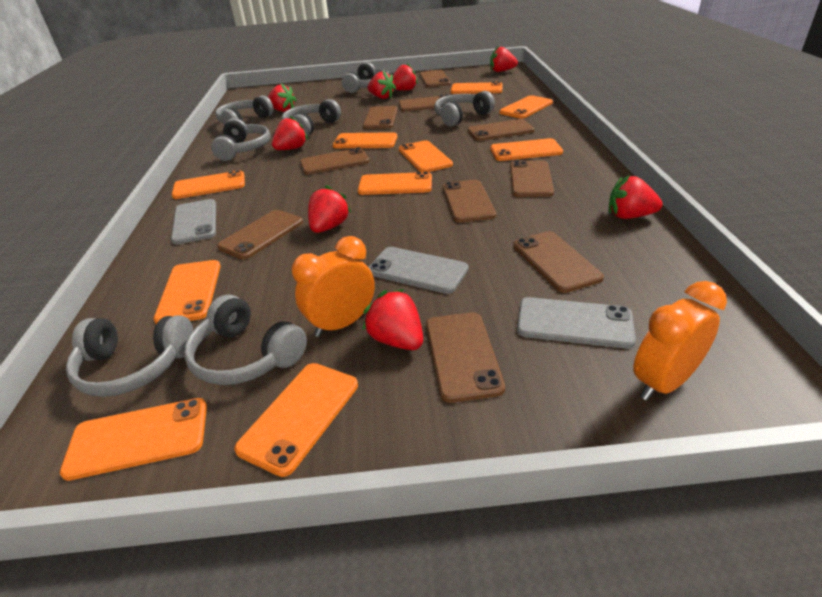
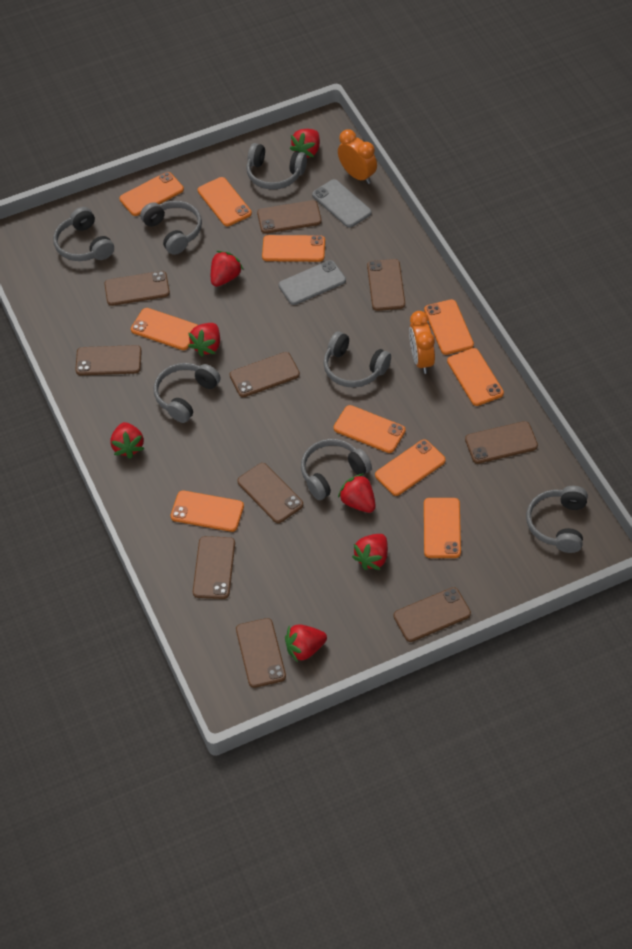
grey phone: [171,199,216,245] [369,247,468,294] [517,297,636,349] = 3 -> [278,260,346,305] [312,179,372,228] = 2
red strawberry: [268,83,297,112] [272,115,308,150] [308,185,351,233] [363,289,423,350] [367,71,396,99] [393,63,418,91] [490,45,518,72] [609,175,663,219] = 8 -> [110,422,144,459] [188,323,220,357] [211,251,244,287] [285,624,327,663] [290,129,320,158] [338,473,376,513] [352,534,388,570] = 7

